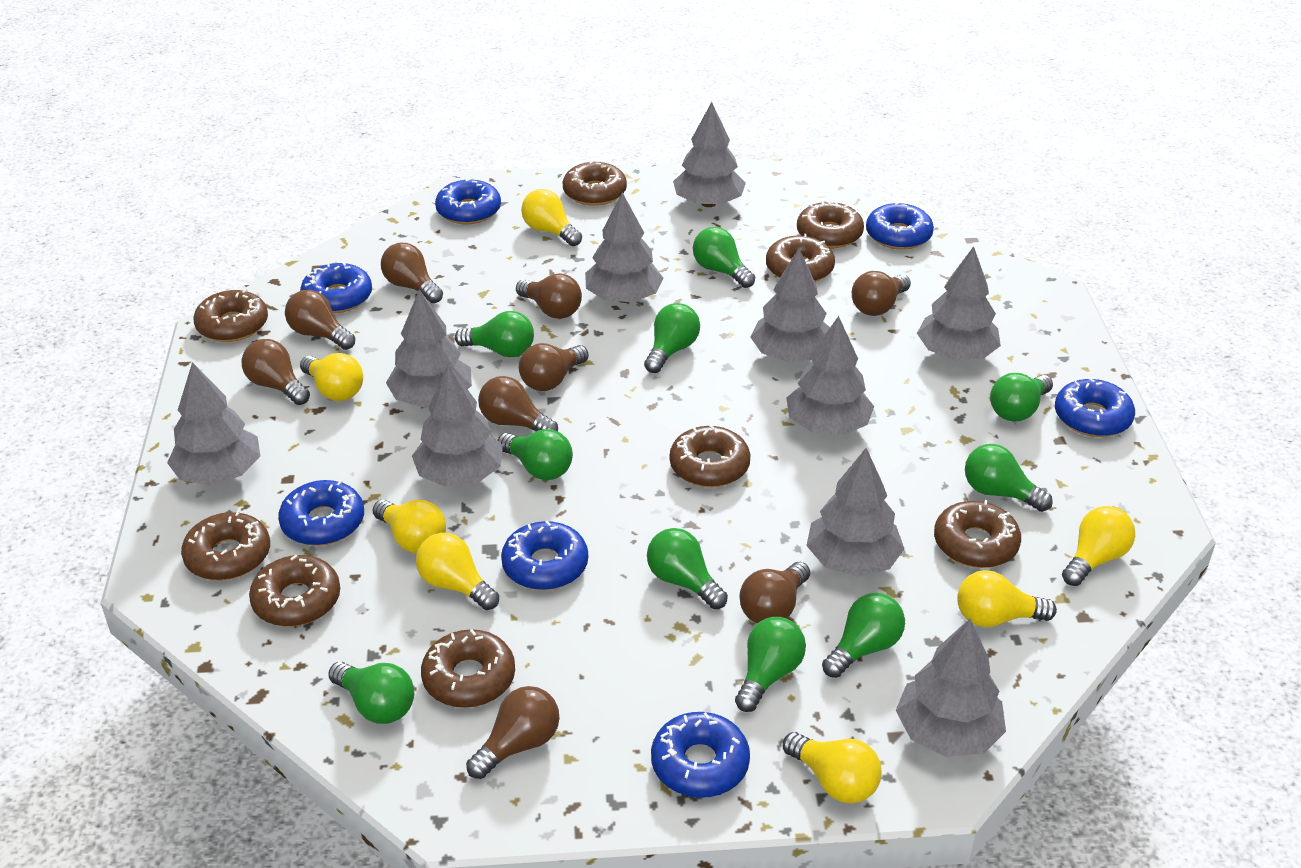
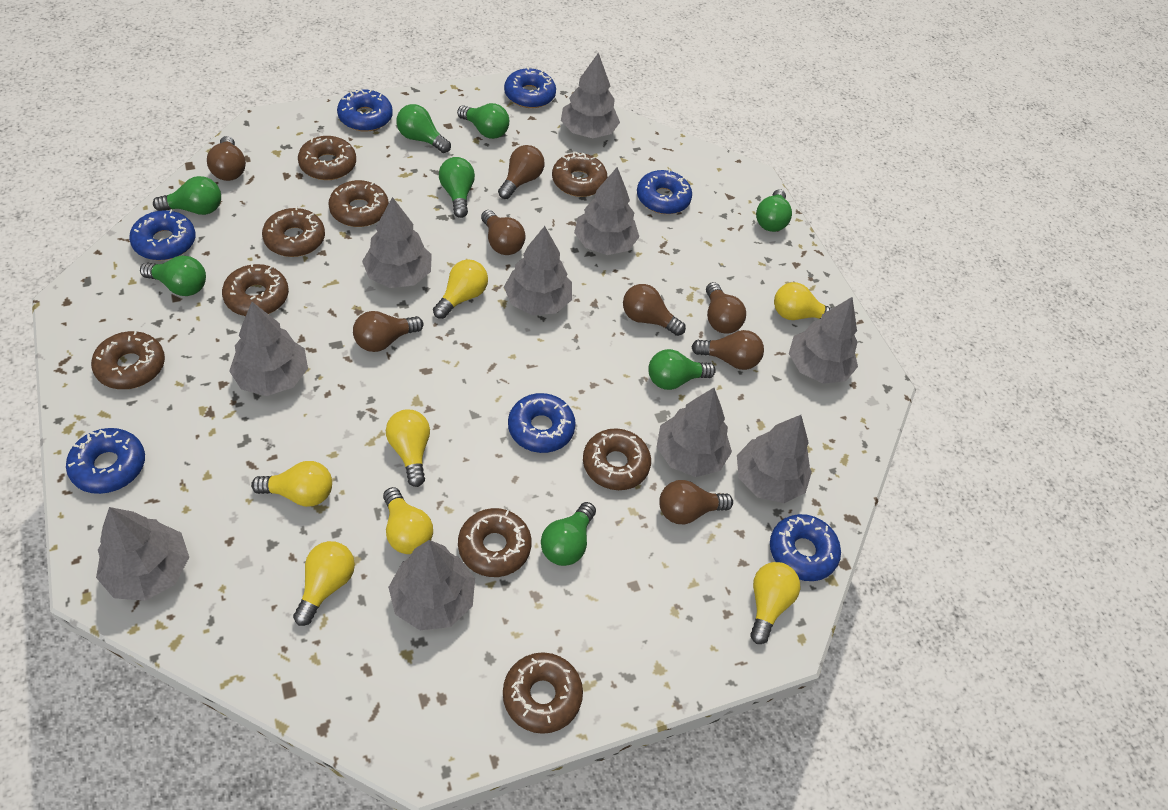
brown light bulb: [241,339,310,405] [285,290,355,350] [381,243,443,303] [466,686,559,779] [478,376,558,431] [516,273,582,319] [519,343,588,391] [739,562,810,624] [852,271,911,316] = 9 -> [207,136,246,181] [353,311,424,352] [481,210,526,255] [498,145,544,199] [623,284,686,336] [659,480,733,524] [691,330,764,370] [706,282,746,333] = 8
green light bulb: [328,662,414,724] [455,311,534,357] [497,429,573,480] [644,303,700,373] [647,528,728,609] [693,227,755,288] [735,617,806,712] [822,593,905,678] [965,444,1053,512] [990,373,1053,422] = 10 -> [140,256,206,296] [153,176,221,215] [396,104,451,153] [439,157,475,218] [457,103,509,139] [541,502,596,566] [648,349,716,390] [756,189,792,232] = 8

